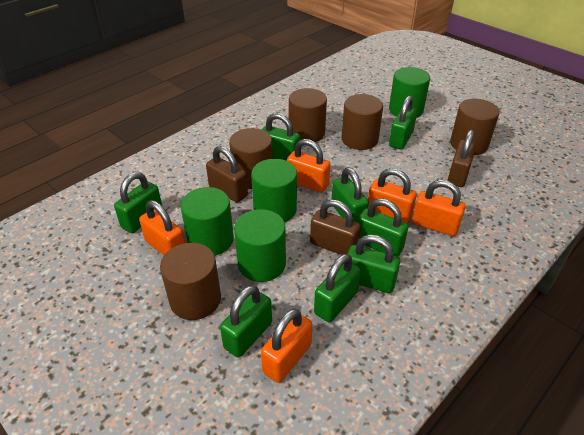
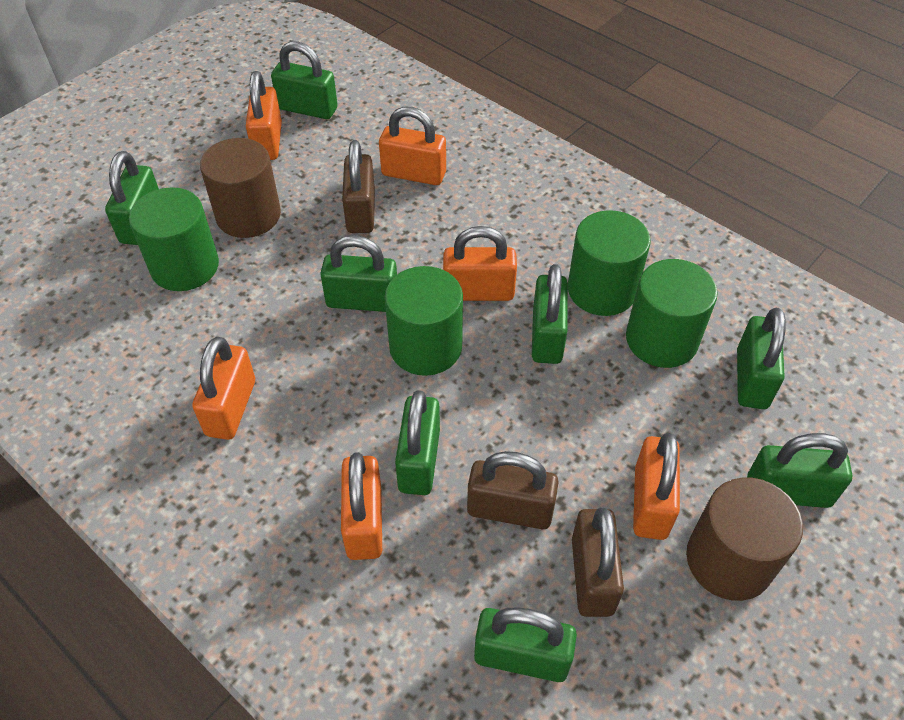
brown cylinder: [160,243,221,320] [229,128,273,189] [289,88,327,142] [342,94,383,150] [450,99,500,155] = 5 -> [200,138,281,238] [686,477,803,601] = 2
orange padlock: [139,200,185,255] [261,308,312,383] [287,139,330,193] [368,168,417,223] [412,180,466,236] = 5 -> [192,337,255,440] [246,71,282,160] [341,452,382,560] [379,107,446,185] [443,226,517,301] [633,433,680,540] = 6

